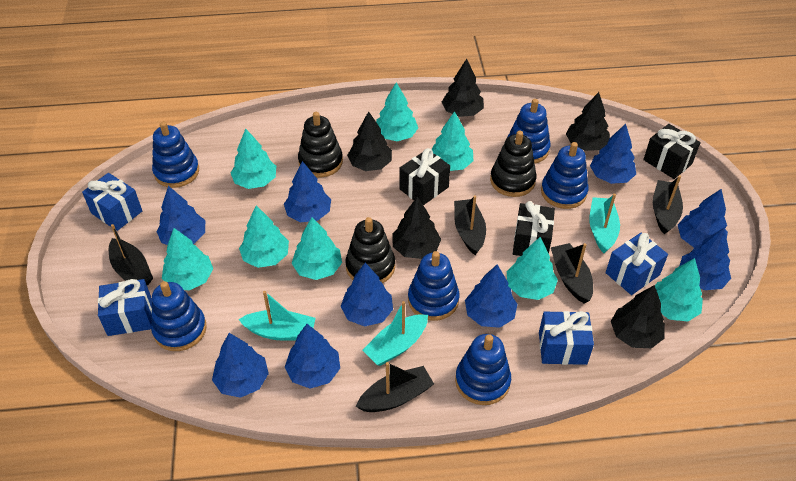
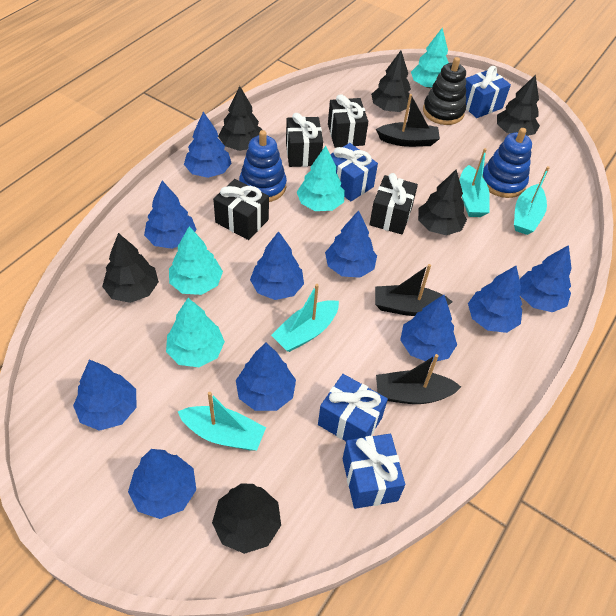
black boat: [109,224,153,285] [356,362,434,412] [454,195,486,255] [551,243,593,304] [653,175,683,235] = 5 -> [375,264,452,316] [376,94,440,147] [376,354,461,404] = 3
black gift: [399,148,450,205] [513,201,555,256] [643,124,701,179] = 3 -> [213,179,269,240] [286,113,323,167] [328,94,368,148] [369,173,418,234] = 4
black stacking toy: [298,112,343,177] [345,217,395,283] [490,130,537,197] = 3 -> [423,57,466,125] = 1
black tree: [347,111,392,171] [392,197,441,259] [442,59,484,117] [566,92,610,151] [611,285,665,348] = 5 -> [102,233,159,303] [212,483,281,554] [218,86,262,151] [371,51,414,112] [418,169,467,236] [497,74,540,136] = 6
blue stacking toy: [151,281,207,351] [152,122,199,188] [408,251,459,321] [455,334,511,405] [507,99,550,164] [541,142,588,209] = 6 -> [239,130,287,202] [483,128,532,198] = 2
blue tree: [156,186,205,245] [212,333,269,398] [284,161,331,222] [285,324,340,389] [340,263,393,327] [465,265,518,328] [590,124,636,184] [678,189,728,248] [680,228,731,290] = 9 -> [73,359,136,431] [128,449,196,519] [144,181,197,249] [184,111,232,178] [236,343,296,411] [250,231,304,300] [325,210,377,278] [400,295,457,362] [468,266,522,333] [519,245,572,312] = 10
turquoise boat: [238,291,316,341] [363,301,428,366] [589,194,620,253] = 3 -> [177,392,266,451] [271,284,339,352] [459,148,490,217] [514,166,550,235] = 4
turquoise tree: [162,228,213,290] [231,129,276,189] [239,205,289,268] [291,217,342,280] [376,82,418,141] [432,111,473,171] [507,237,558,300] [655,258,703,321] = 8 -> [166,298,225,367] [169,226,223,295] [297,146,345,211] [411,28,449,88] = 4

